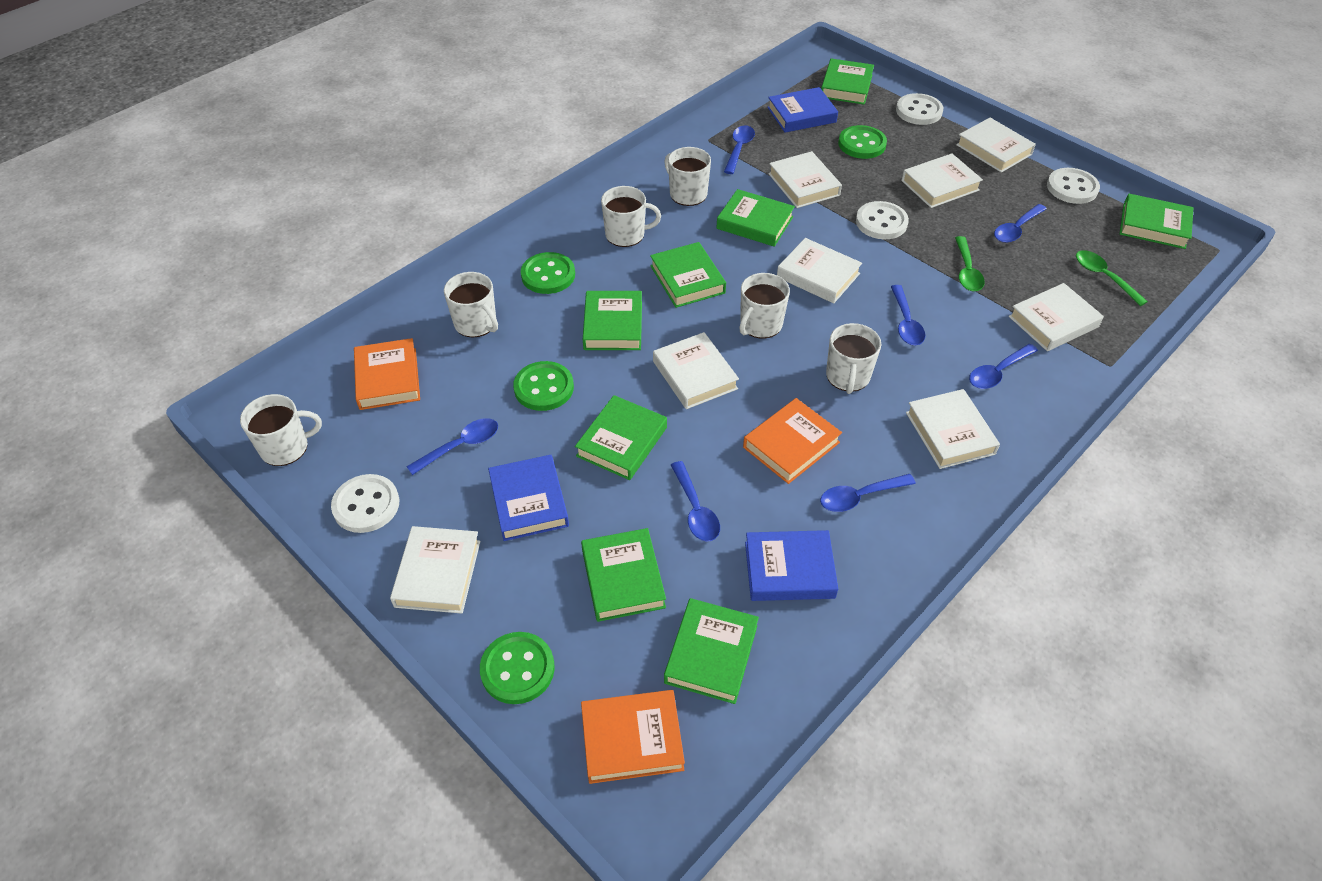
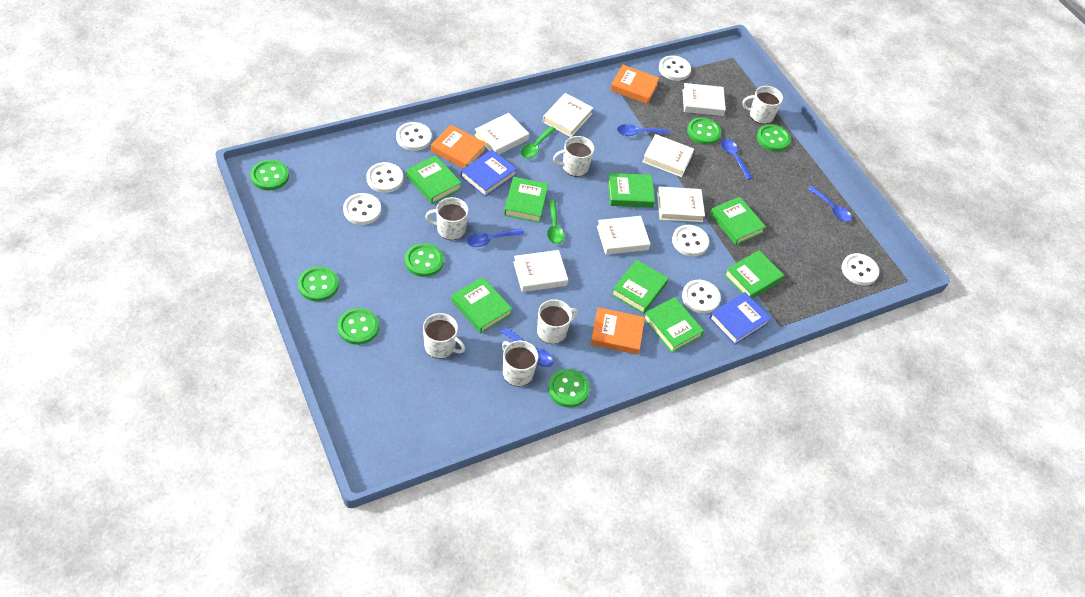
blue book: [488,455,569,541] [745,530,838,601] [767,87,838,133] = 3 -> [460,150,517,197] [709,292,771,345] = 2
blue spoon: [406,418,498,475] [671,461,720,542] [724,125,755,174] [820,474,916,512] [891,285,925,345] [969,344,1038,389] [994,204,1047,243] = 7 -> [467,228,524,247] [501,327,553,367] [617,124,670,136] [721,138,753,180] [807,185,852,222] = 5
green button: [480,632,555,704] [513,361,574,411] [521,252,575,294] [838,125,887,159] = 4 -> [250,160,289,190] [298,266,339,301] [338,308,379,345] [405,243,444,277] [548,369,590,407] [687,117,721,145] [757,124,791,152] = 7
white book: [390,526,480,614] [653,332,739,409] [768,151,842,208] [777,238,862,303] [901,154,983,208] [906,389,1000,469] [956,118,1036,173] [1009,283,1104,351] = 8 -> [474,113,529,155] [513,250,568,292] [543,93,593,137] [597,216,650,255] [642,134,694,177] [657,187,705,222] [682,83,726,116] = 7
white button: [331,474,399,533] [856,201,909,239] [896,93,943,125] [1047,168,1100,204] = 4 -> [343,193,381,225] [366,162,403,193] [396,122,432,151] [659,56,691,81] [672,225,709,256] [682,280,721,314] [842,253,879,285] = 7

